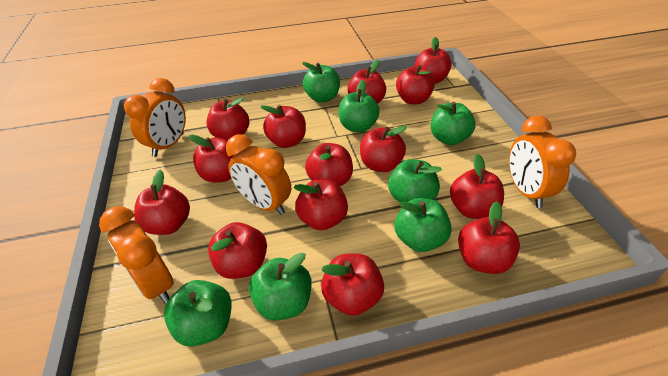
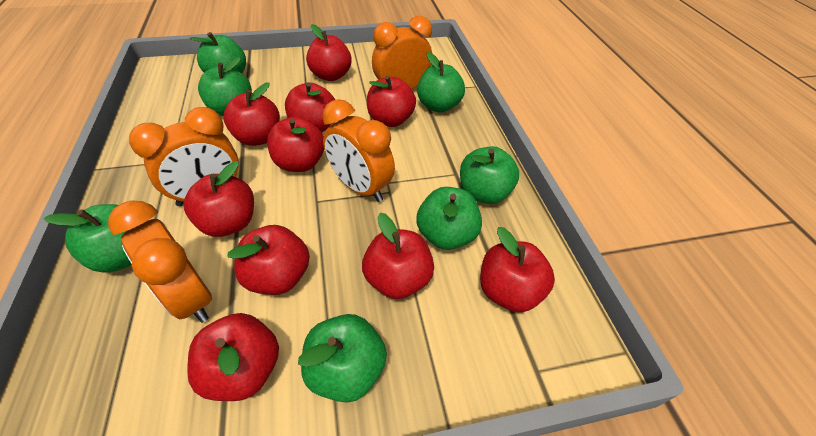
red apple: [134,170,190,235] [189,135,236,183] [206,98,250,141] [208,222,267,279] [261,105,306,148] [294,180,348,231] [305,143,353,186] [321,254,384,316] [348,60,386,104] [360,126,407,172] [396,65,435,104] [415,37,452,84] [450,154,504,219] [458,201,520,274] = 14 -> [184,161,254,237] [187,313,279,401] [223,83,280,146] [227,225,310,295] [267,117,324,172] [285,82,335,133] [306,24,351,81] [362,213,434,299] [367,76,416,127] [480,227,555,313] = 10

